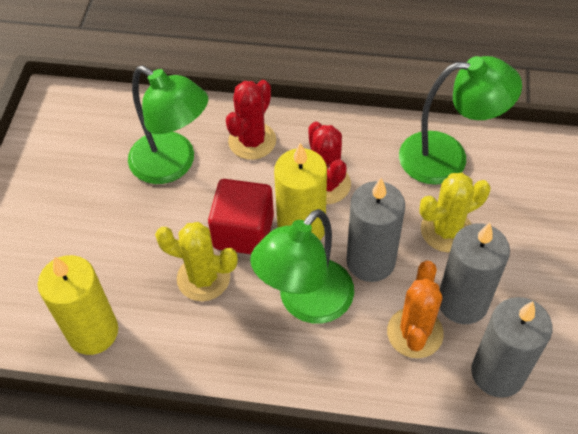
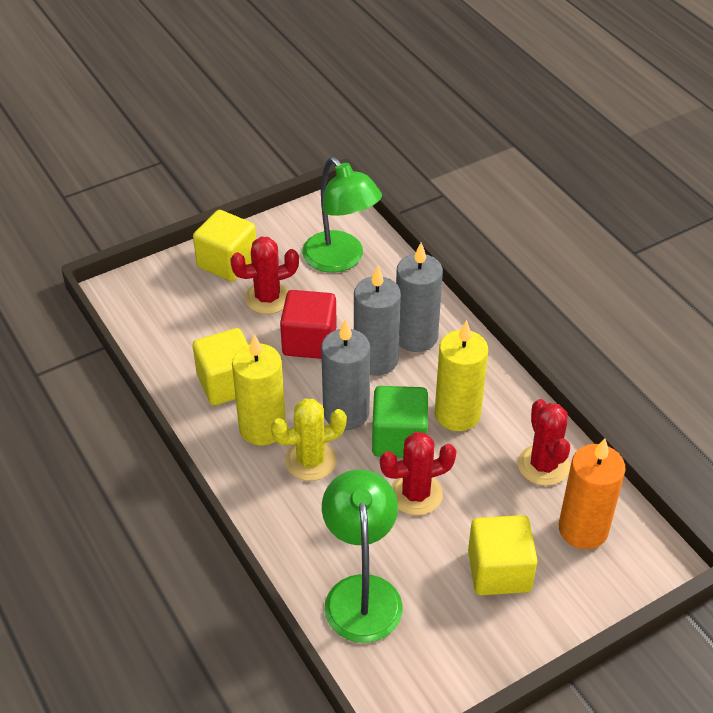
green cube: none = 0 -> [372,386,428,458] = 1
green lamp: [128,66,208,184] [250,209,354,324] [399,56,522,185] = 3 -> [302,157,382,273] [322,469,403,643] = 2
orange cactus: [387,261,444,358] = 1 -> none = 0
orange candle: none = 0 -> [559,438,626,549] = 1
red cactus: [226,80,276,160] [308,122,351,204] = 2 -> [230,237,299,314] [380,432,457,516] [518,399,570,486] = 3
yellow cactus: [155,222,238,301] [419,173,491,252] = 2 -> [271,399,347,481] = 1
yellow cube: none = 0 -> [193,210,256,281] [193,328,248,406] [468,515,538,595] = 3

